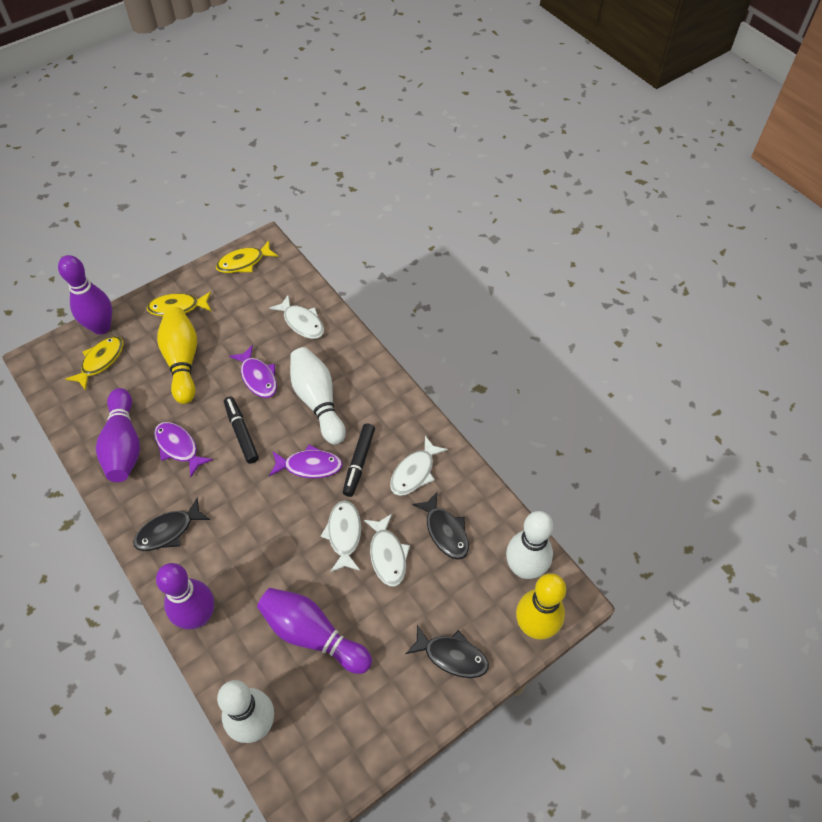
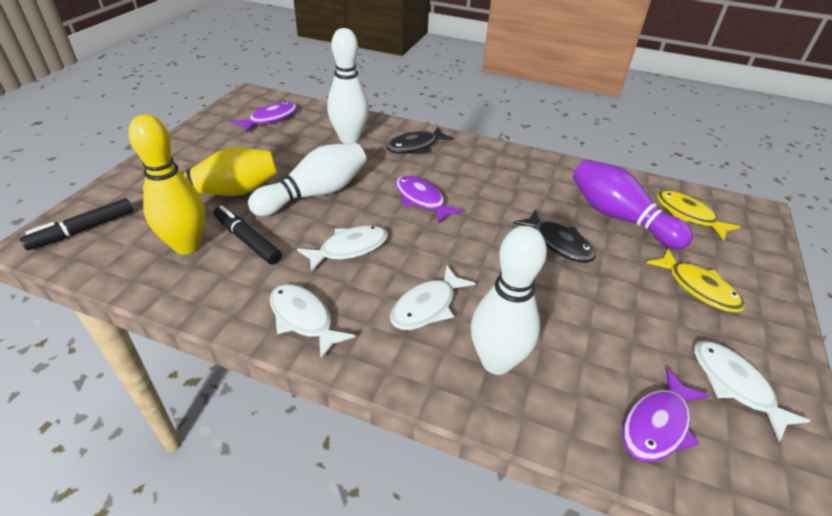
black fish: [133,498,210,551] [406,625,489,678] [412,492,469,559] = 3 -> [386,127,454,154] [513,210,596,263] = 2
purple bowling pin: [58,255,112,335] [96,388,140,482] [156,563,214,629] [257,588,372,674] = 4 -> [573,160,693,249] = 1
yellow fish: [66,336,124,391] [147,291,211,317] [216,240,278,273] = 3 -> [646,249,745,312] [657,190,741,240] = 2

